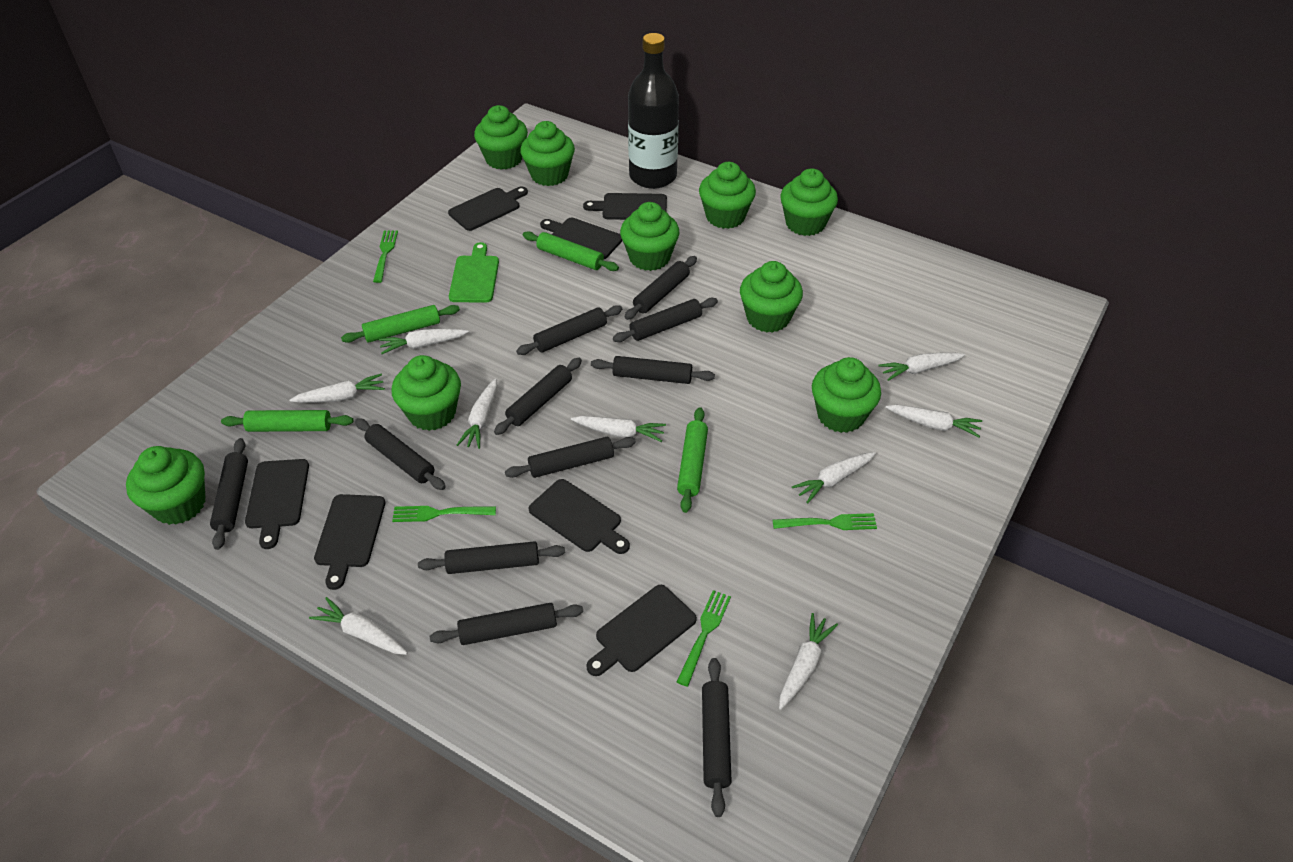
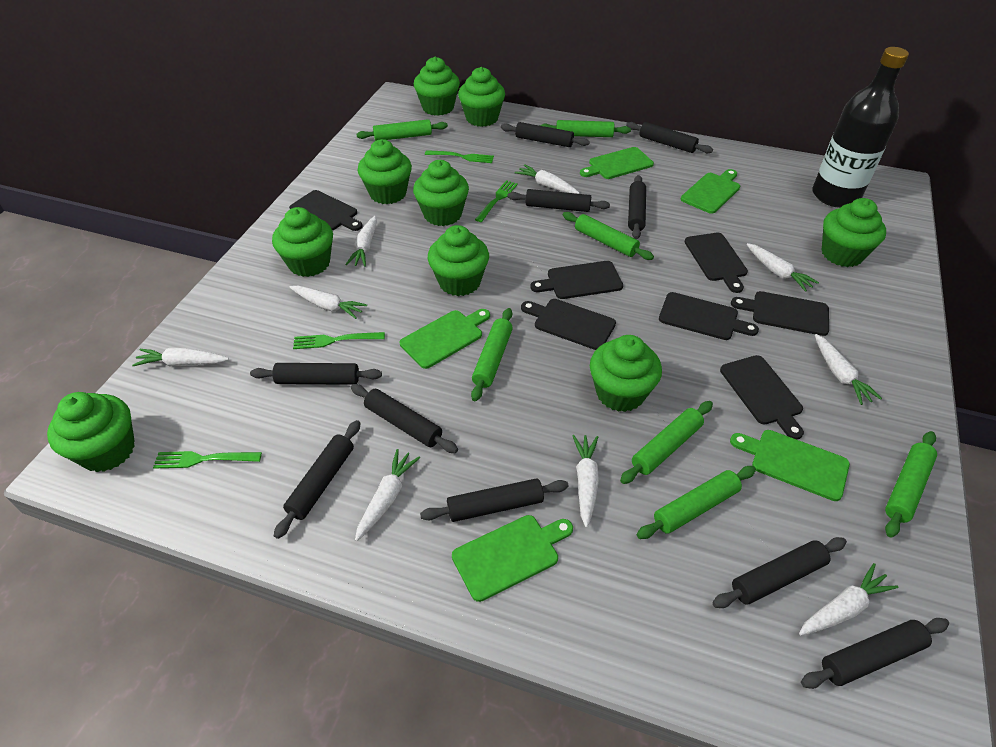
black rolling pin: [210,438,248,550] [355,418,446,490] [418,541,565,574] [430,603,583,645] [494,358,582,435] [505,437,636,478] [516,305,622,355] [591,356,715,384] [613,298,718,342] [624,256,697,320] [702,658,732,817] = 11 -> [250,363,382,385] [274,420,361,539] [351,384,458,453] [420,478,569,522] [501,122,590,147] [507,189,610,212] [626,122,713,153] [628,175,646,239] [712,537,847,608] [801,618,949,689] = 10
green cutting board: [449,242,499,303] = 1 -> [400,309,490,369] [452,515,573,602] [580,147,654,179] [681,169,740,214] [730,430,850,501] = 5
green rolling pin: [221,410,353,432] [341,305,460,343] [523,231,619,271] [677,407,708,513] = 4 -> [356,119,448,141] [471,308,513,401] [540,120,631,137] [563,212,654,260] [620,401,713,484] [637,466,756,539] [885,431,937,538] = 7

